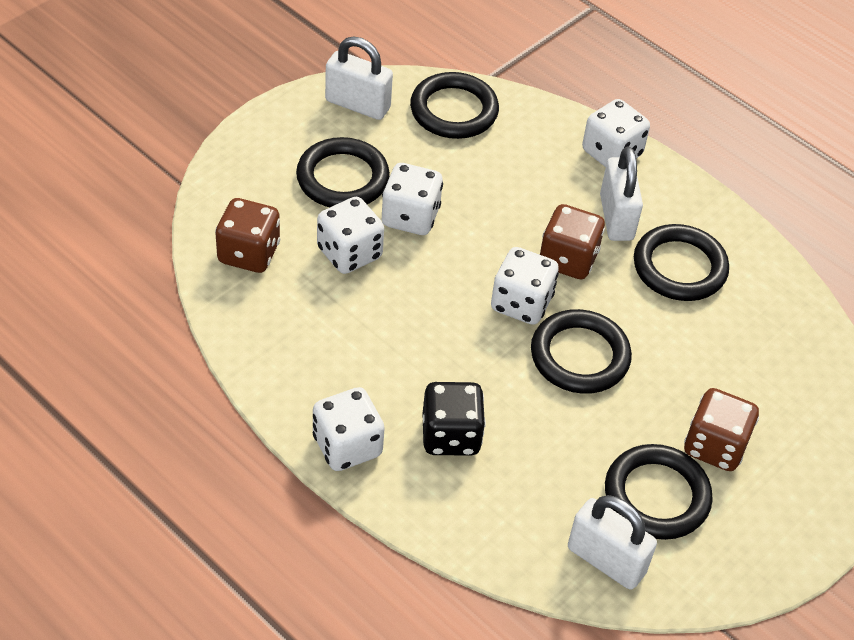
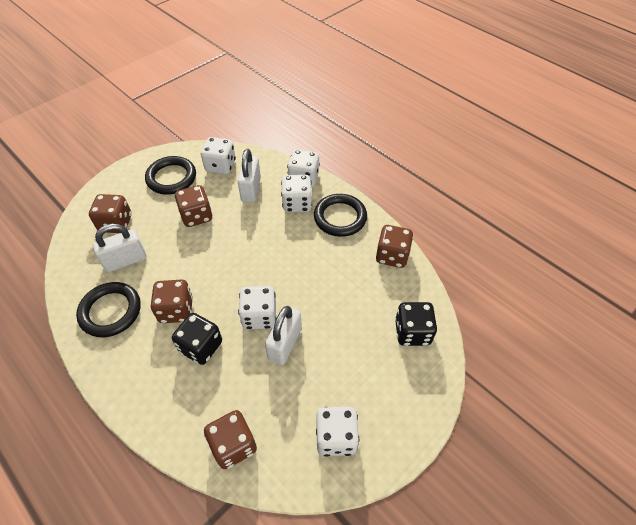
black dice: [423,382,486,456] = 1 -> [172,313,222,365] [395,302,437,346] = 2
black ring: [296,137,390,207] [410,72,499,139] [531,309,632,394] [605,444,713,540] [634,224,729,301] = 5 -> [76,282,141,337] [145,156,196,194] [314,194,367,237] = 3
brown dice: [215,198,280,273] [540,204,605,279] [684,388,759,471] = 3 -> [89,194,132,233] [151,280,193,323] [175,185,213,227] [204,410,257,469] [376,225,413,268] = 5

